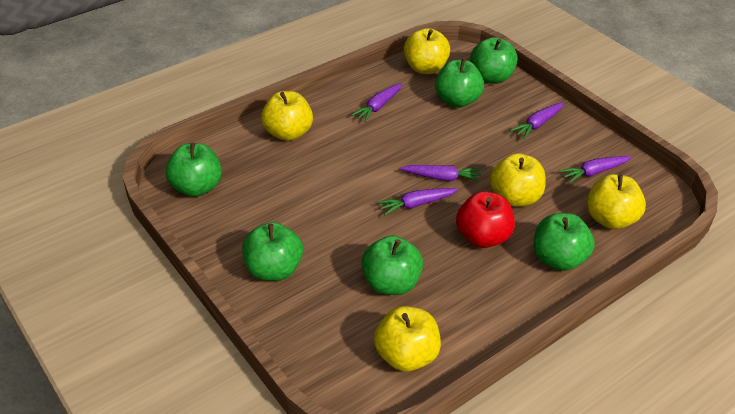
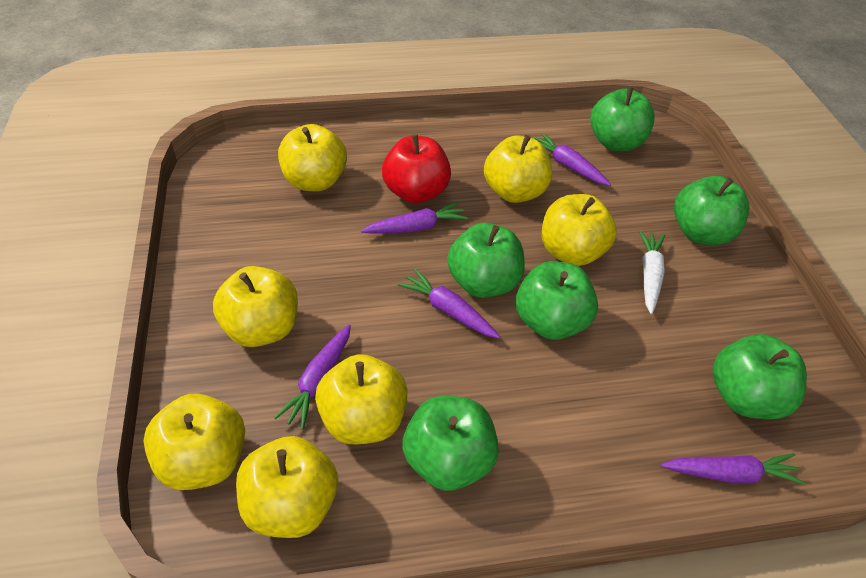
white carrot: none = 0 -> [639,230,665,314] = 1
yellow apple: [261,91,313,141] [374,306,441,372] [404,28,450,74] [490,153,546,207] [587,174,646,229] = 5 -> [143,394,245,490] [213,266,298,347] [236,436,338,538] [278,124,347,191] [315,354,408,444] [484,135,552,203] [542,194,617,266] = 7

